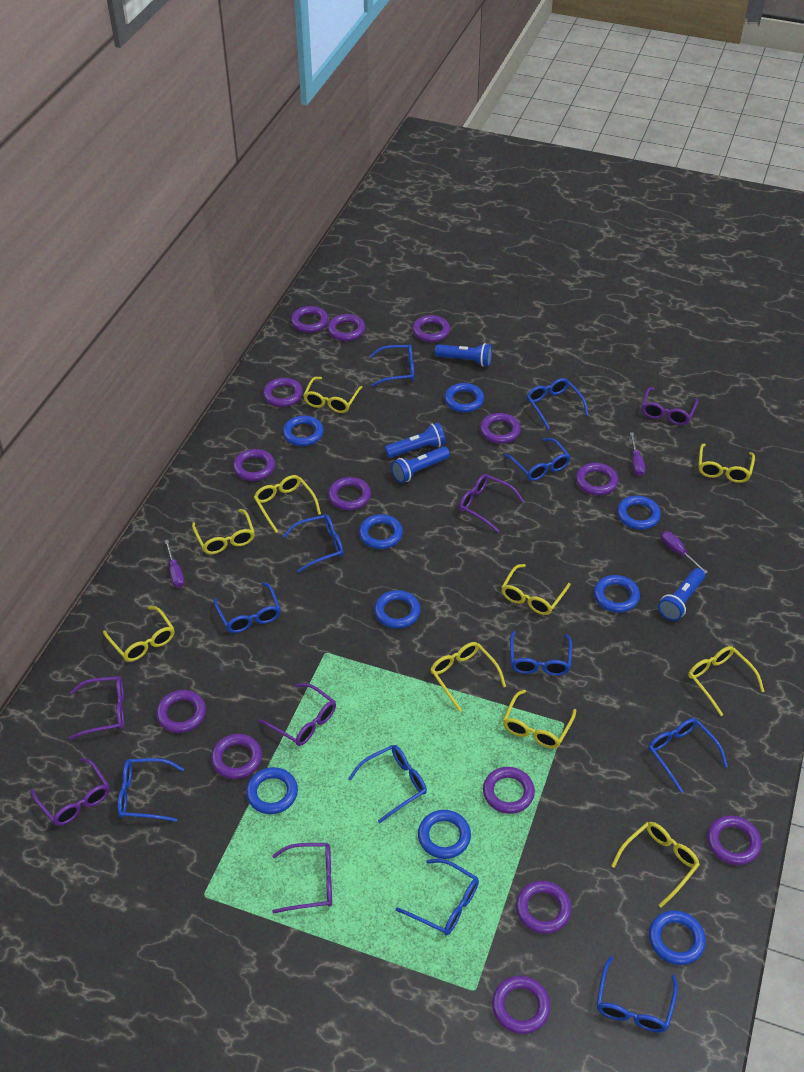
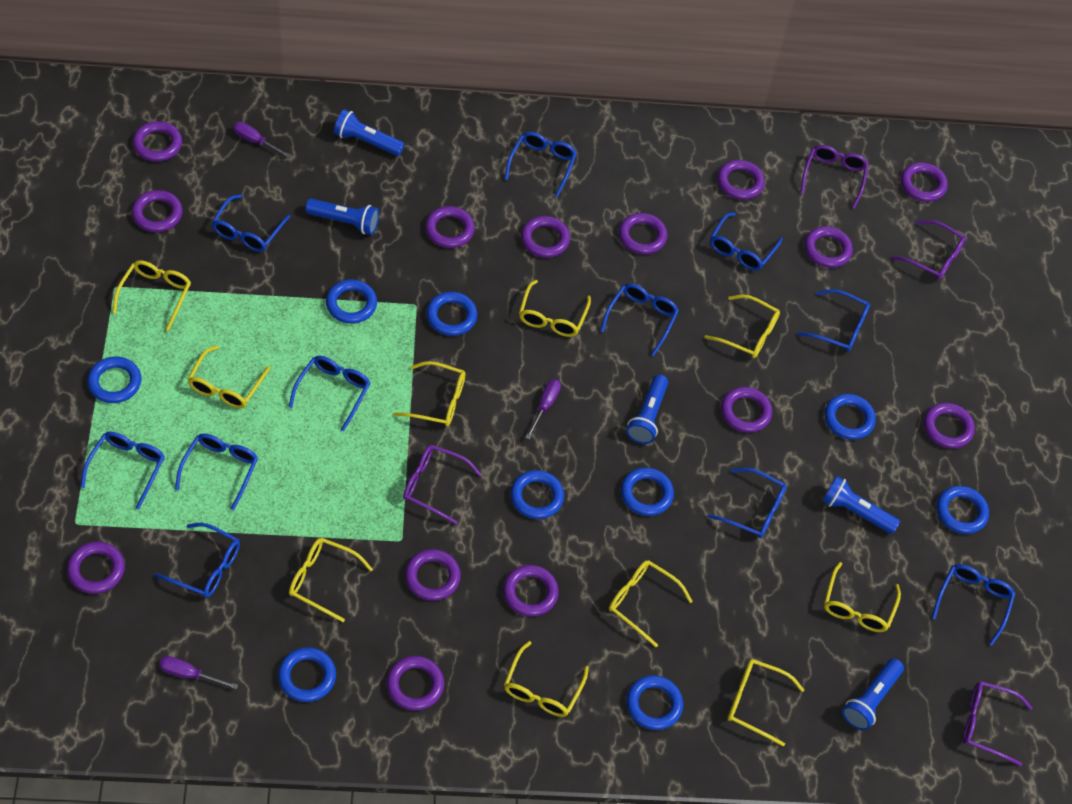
blue flashlight: [385,423,446,458] [391,446,450,483] [435,343,492,367] [658,568,705,621] = 4 -> [305,199,379,235] [334,109,404,156] [626,374,668,444] [822,476,900,534] [842,658,904,731] = 5
purple glasses: [31,758,109,826] [69,676,124,740] [259,683,336,746] [272,843,332,914] [459,474,524,533] [642,387,699,425] = 6 -> [403,445,482,524] [801,145,869,209] [892,220,966,280] [963,681,1033,766] = 4

